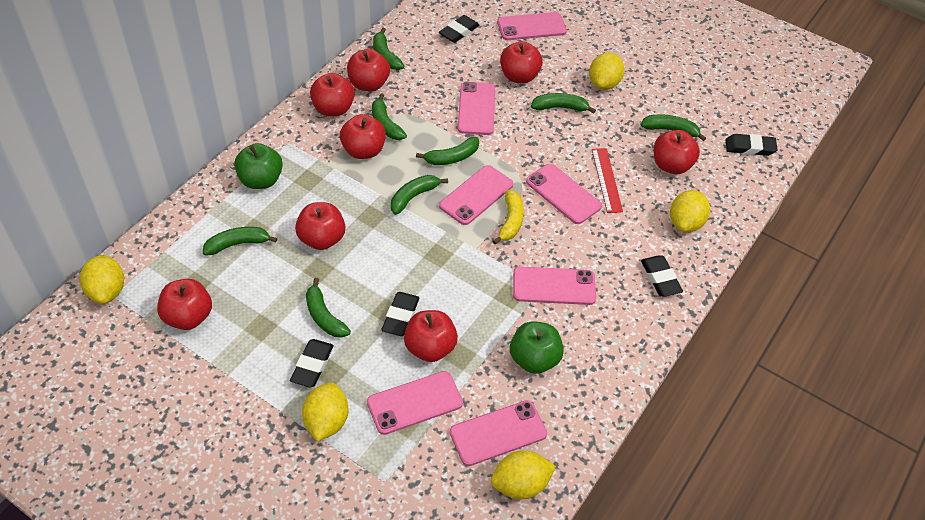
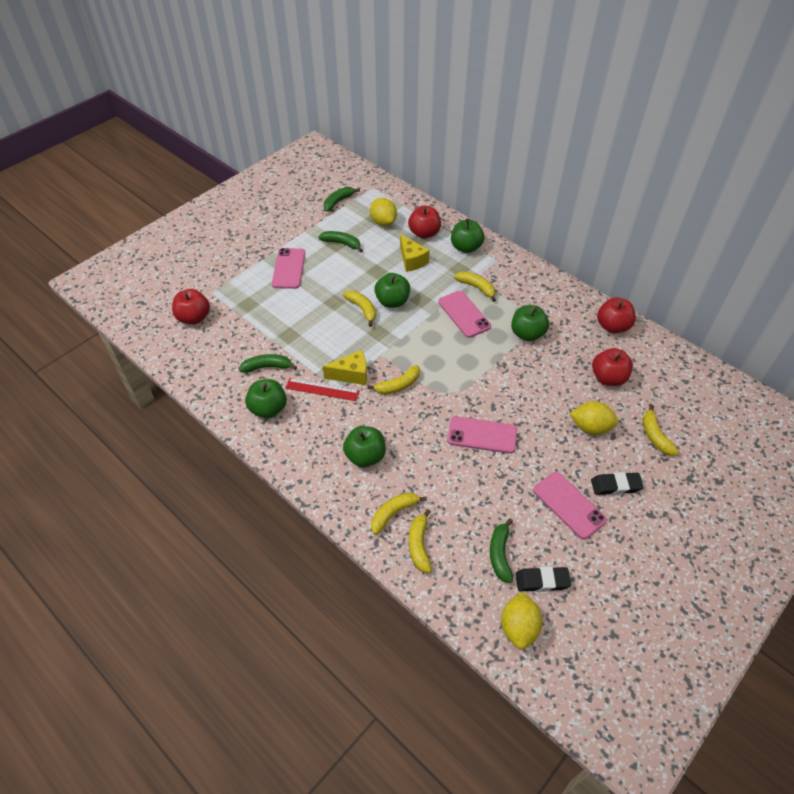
black eraser: [290,339,334,388] [381,292,419,336] [439,15,480,43] [641,255,683,297] [726,134,778,156] = 5 -> [516,567,571,592] [591,472,644,495] = 2
green apple: [234,143,283,189] [510,321,564,374] = 2 -> [245,379,287,418] [343,426,386,467] [374,273,410,308] [451,219,485,253] [511,305,549,341] = 5
green banana: [203,227,277,256] [306,278,351,338] [372,93,407,140] [373,28,404,70] [391,175,448,215] [416,137,479,165] [531,93,596,114] [640,114,706,141] = 8 -> [239,354,297,373] [318,231,363,253] [324,187,360,212] [490,518,513,583] = 4
pink phone: [367,371,463,435] [439,165,513,225] [450,400,547,466] [458,82,495,135] [497,12,567,40] [513,266,596,305] [526,163,602,224] = 7 -> [272,248,305,289] [438,291,491,338] [448,416,517,454] [533,472,607,539] = 4
red apple: [157,279,212,330] [295,202,345,250] [310,73,355,116] [340,114,386,159] [347,49,390,91] [404,310,458,362] [500,41,543,83] [654,130,700,174] = 8 -> [172,289,210,324] [408,206,441,239] [592,348,633,386] [597,297,636,334] = 4
yellow banana: [493,190,524,244] = 1 -> [343,290,376,327] [367,365,420,395] [371,492,427,535] [409,509,432,573] [454,271,496,302] [643,404,679,456] = 6
yellow cheese: none = 0 -> [323,350,367,385] [400,234,430,272] = 2
yellow lemon: [80,255,124,304] [302,382,348,442] [491,451,556,499] [589,52,624,90] [670,190,710,232] = 5 -> [370,198,397,226] [501,592,543,649] [570,401,619,435] = 3

